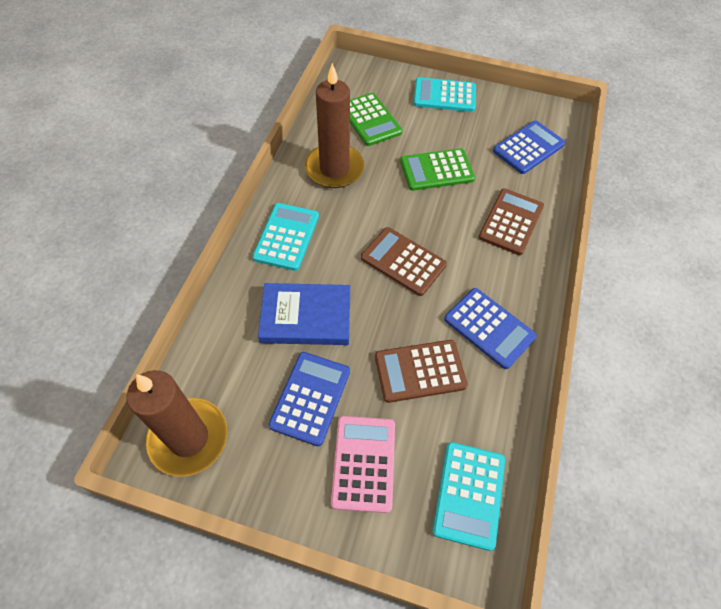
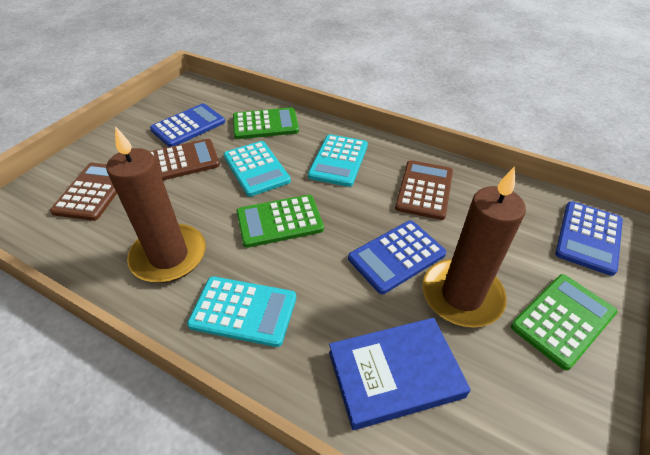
green calculator: [350,93,402,146] [400,148,475,191] = 2 -> [233,107,299,139] [236,195,324,248] [511,274,617,371] = 3
pink calculator: [331,416,395,513] = 1 -> none = 0

